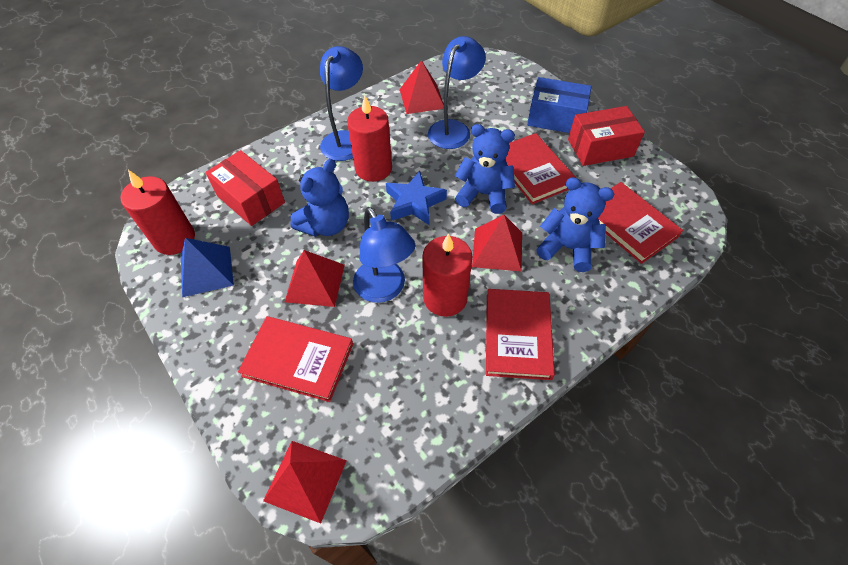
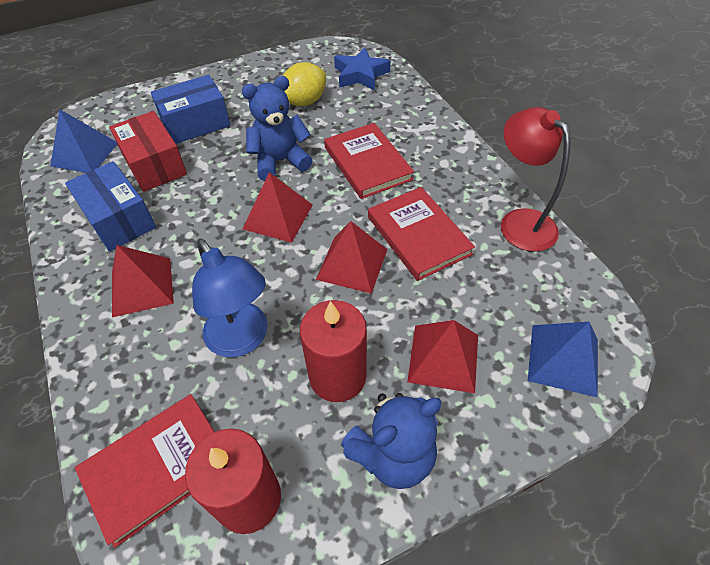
blue box: [527,77,591,133] = 1 -> [65,161,156,251] [151,75,230,144] = 2
blue lamp: [320,46,363,161] [353,207,415,303] [428,36,486,149] = 3 -> [192,239,268,357] = 1
blue pyramid: [181,238,234,297] = 1 -> [50,109,117,173] [528,322,598,397] = 2
blue teddy bear: [290,159,349,237] [455,124,515,214] [536,177,614,272] = 3 -> [242,76,313,181] [341,393,442,489] = 2
red book: [238,316,353,402] [486,289,555,380] [505,133,576,204] [598,182,683,264] = 4 -> [75,394,214,548] [324,123,414,199] [368,187,475,281] = 3
red box: [205,150,285,226] [568,106,645,166] = 2 -> [109,111,187,192] = 1
red candle: [120,170,195,255] [347,95,392,182] [422,233,472,317] = 3 -> [185,429,281,534] [300,300,367,402] = 2
red lamp: none = 0 -> [501,107,570,252] = 1
yellow lemon: none = 0 -> [283,62,326,106] = 1

